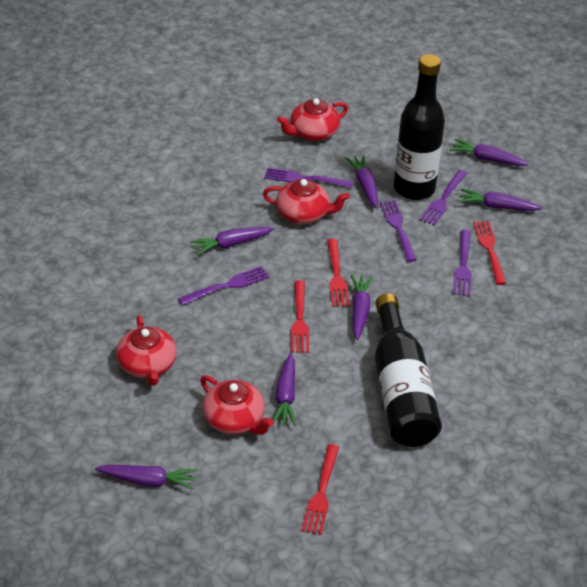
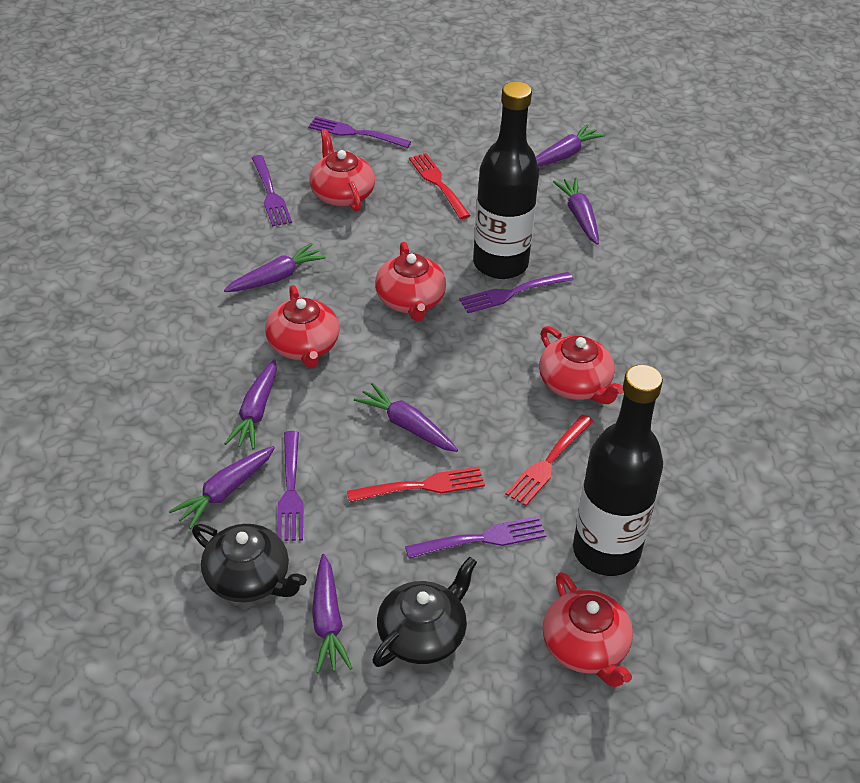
black teapot: none = 0 -> [192,524,307,602] [372,557,477,667] = 2
red fork: [291,280,309,353] [301,444,339,535] [327,239,350,307] [473,221,506,285] = 4 -> [347,466,485,502] [409,153,471,219] [505,414,594,506] = 3
red teapot: [116,315,177,386] [200,375,274,435] [263,179,350,224] [277,98,348,141] = 4 -> [265,285,340,369] [309,129,375,212] [375,242,446,321] [539,326,624,404] [543,572,633,687] = 5

